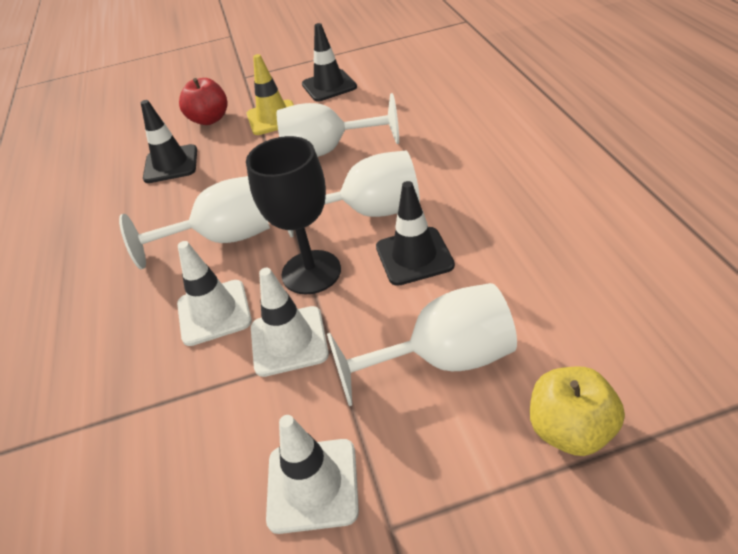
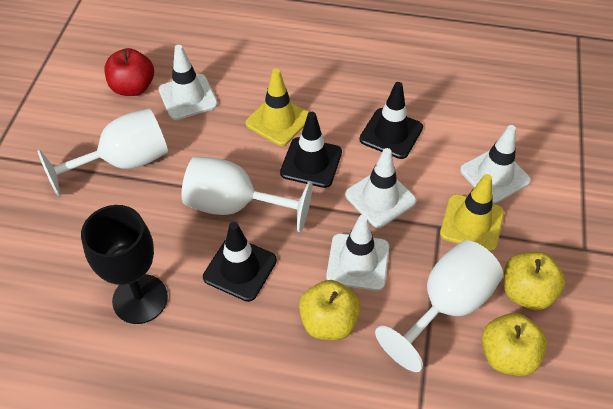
white goblet: [119,176,270,269] [277,93,399,157] [288,151,420,237] [327,283,517,406] = 4 -> [37,108,168,197] [181,156,313,232] [375,240,503,372] = 3
white traffic cone: [177,241,252,346] [251,268,329,377] [266,415,359,534] = 3 -> [159,45,218,120] [326,215,389,291] [345,148,416,228] [460,125,531,204] = 4
yellow apple: [530,366,625,456] = 1 -> [299,280,361,340] [482,313,547,376] [504,252,566,310] = 3
yellow traffic cone: [247,54,294,135] = 1 -> [246,68,309,146] [440,174,504,252] = 2

